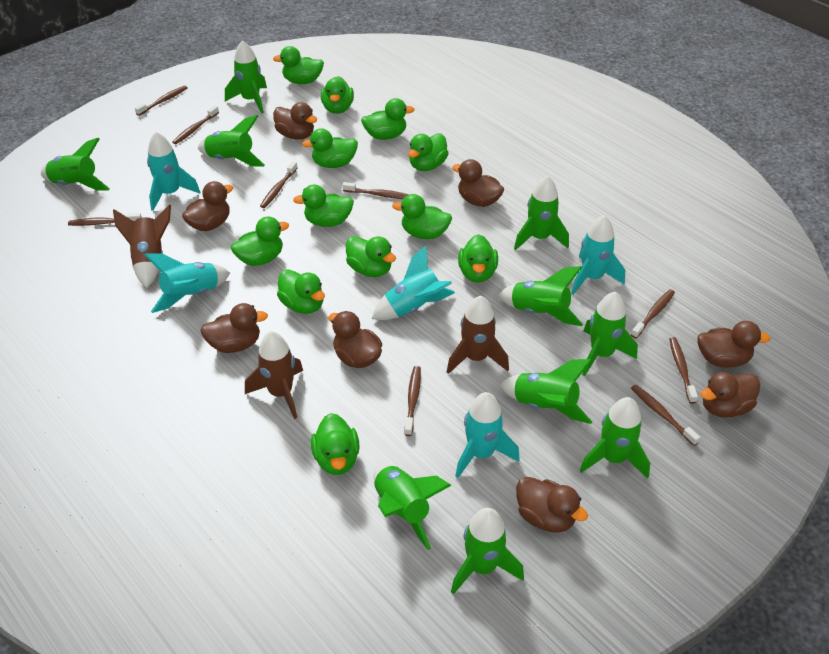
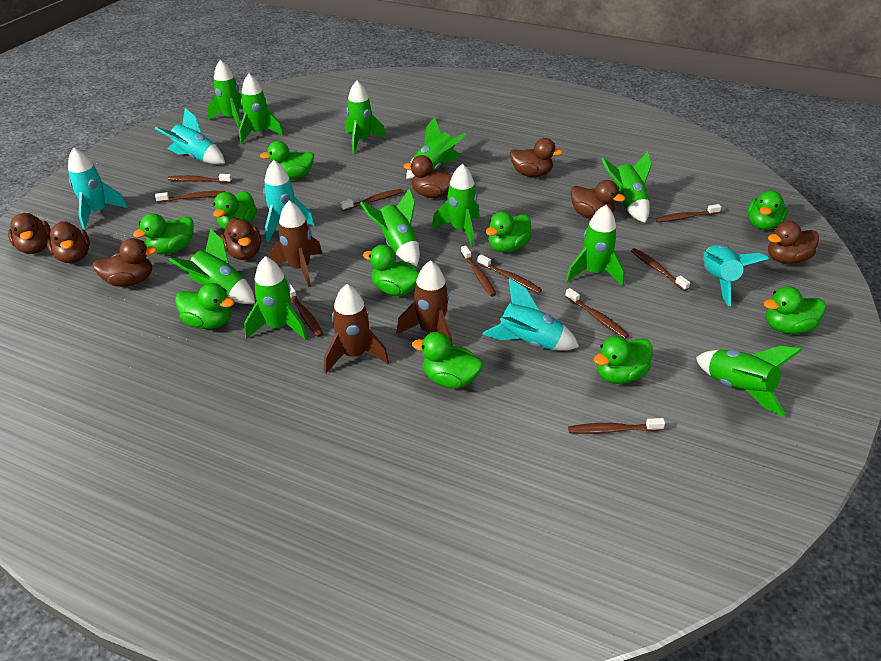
brown toothbrush: [68,213,142,226] [135,85,188,116] [172,106,219,144] [260,161,298,208] [343,182,409,199] [404,366,421,436] [631,289,675,338] [631,385,700,446] [669,337,698,404] = 9 -> [155,191,225,203] [167,174,232,183] [290,284,323,337] [340,189,403,211] [461,246,496,297] [477,254,542,294] [565,288,629,339] [568,418,665,434] [631,248,690,291] [655,204,722,222] = 10
green duck: [231,217,289,266] [273,46,324,84] [277,269,325,314] [293,185,354,227] [302,128,358,168] [311,413,360,475] [321,76,354,114] [346,236,396,277] [361,98,414,140] [392,194,452,239] [408,134,449,171] [458,234,498,283] = 12 -> [133,213,194,254] [175,283,235,329] [213,191,257,229] [260,141,314,180] [363,245,420,296] [412,332,483,388] [485,211,532,252] [594,336,653,384] [748,191,788,230] [764,286,826,334] = 10
green rocket: [41,138,110,190] [198,115,265,167] [225,40,267,114] [373,464,452,550] [451,508,524,595] [498,266,583,326] [500,359,592,424] [514,176,569,250] [579,397,650,479] [582,292,638,376] = 10 -> [168,228,255,304] [207,60,243,128] [239,74,284,143] [244,256,307,340] [345,81,387,154] [360,188,420,266] [406,117,467,179] [432,163,480,247] [566,205,625,286] [601,152,652,223] [696,346,802,417] = 11

